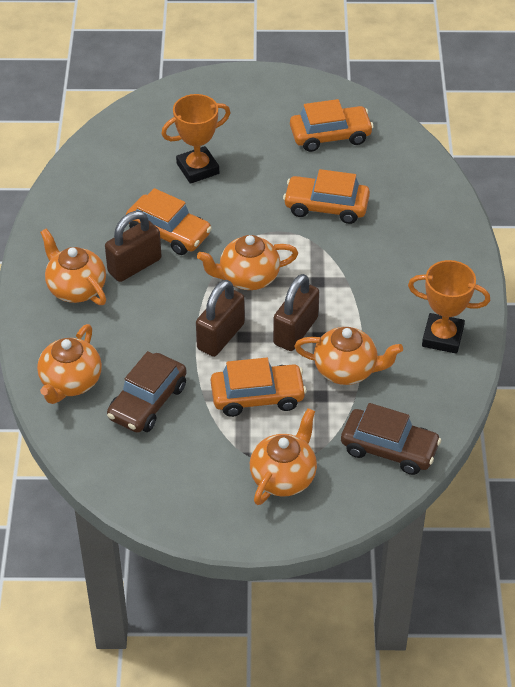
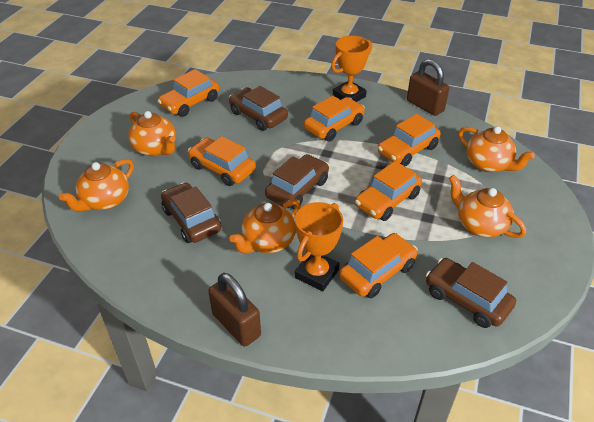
brown car: [107,351,187,433] [341,403,442,475] = 2 -> [161,182,221,243] [229,86,288,131] [265,154,329,209] [426,258,516,328] = 4
brown padlock: [105,211,162,282] [196,280,245,357] [273,274,319,351] = 3 -> [208,273,261,346] [407,59,449,116] = 2
orange car: [126,188,212,255] [211,358,307,417] [283,169,370,224] [290,99,374,152] = 4 -> [158,69,219,117] [188,136,256,186] [304,96,365,141] [339,233,418,298] [355,161,422,221] [378,114,441,166] = 6

